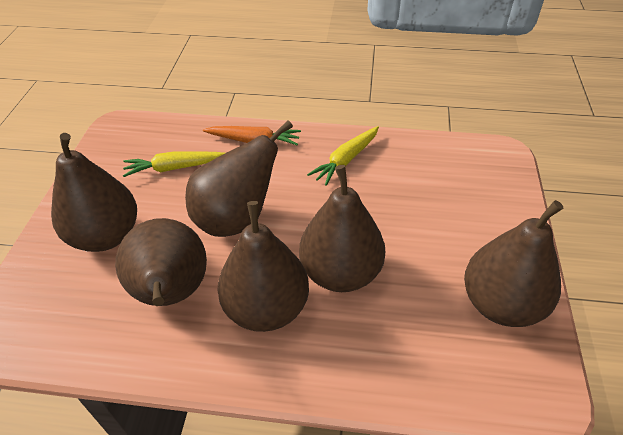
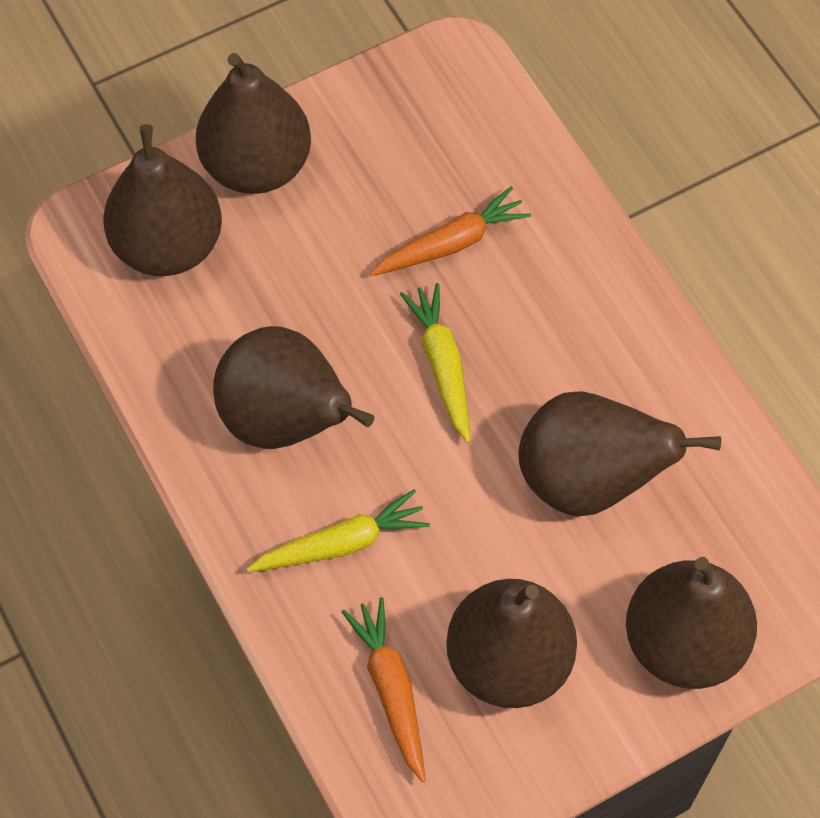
orange carrot: [203,126,301,145] = 1 -> [342,597,426,782] [370,186,531,276] = 2

